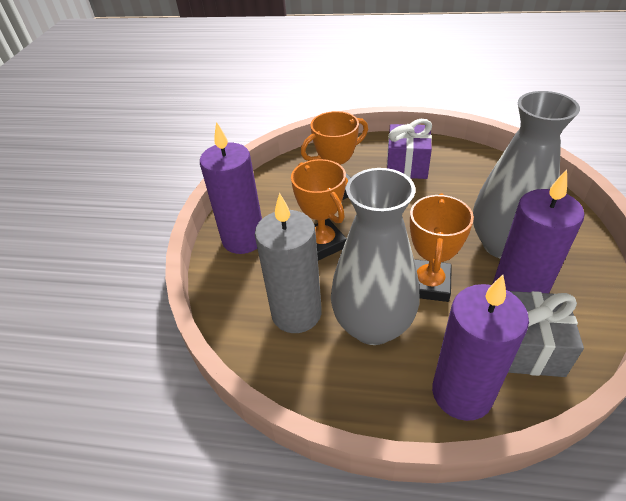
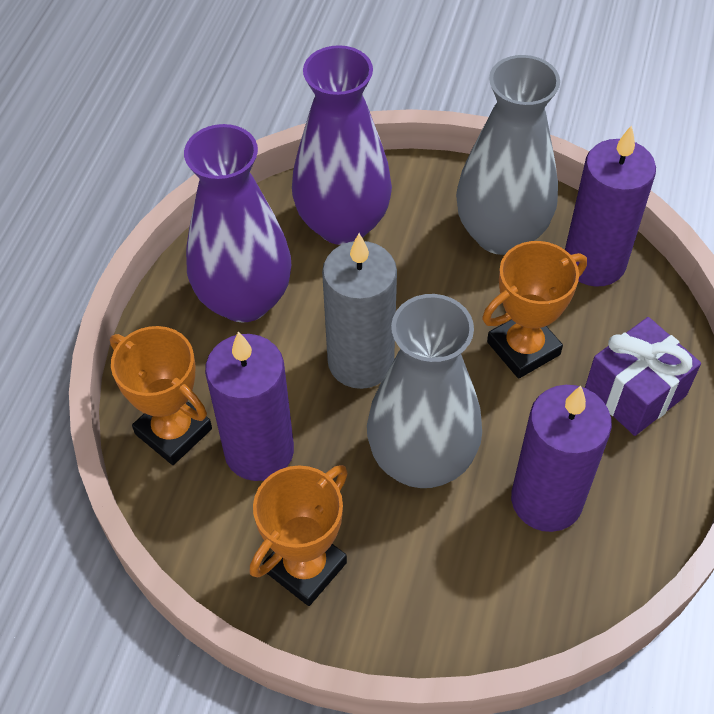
grey gift: [508,291,584,377] = 1 -> none = 0
purple vase: none = 0 -> [184,124,291,322] [292,45,392,245] = 2

